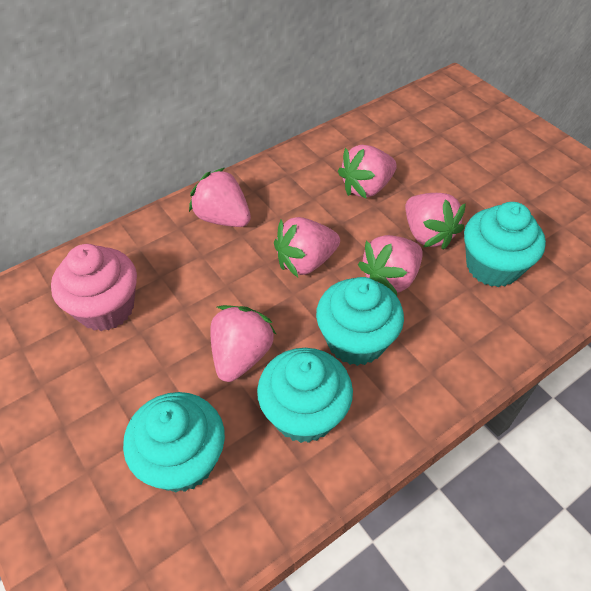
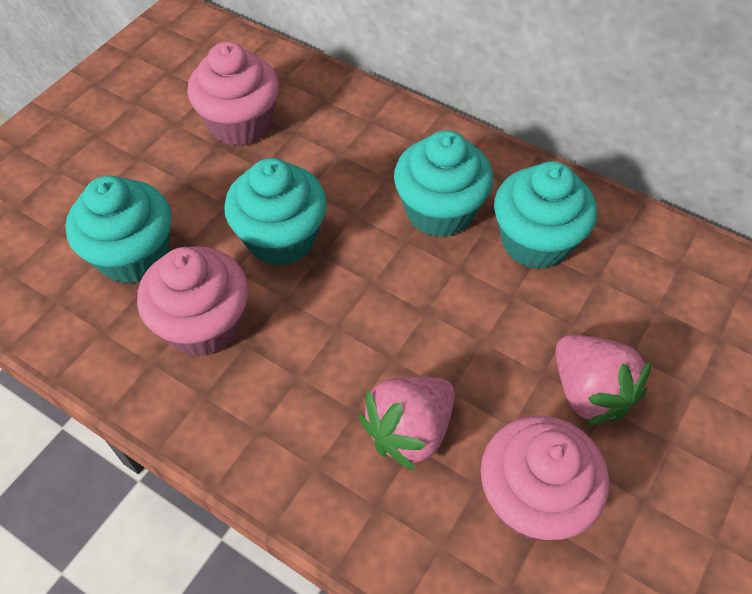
pink cupcake: [51,244,137,331] = 1 -> [137,246,248,357] [187,42,279,146] [481,415,609,540] = 3
pink strawberry: [189,168,251,227] [210,305,276,382] [274,217,340,277] [338,145,397,199] [358,235,423,296] [405,193,466,250] = 6 -> [359,377,455,471] [556,335,652,426] = 2

